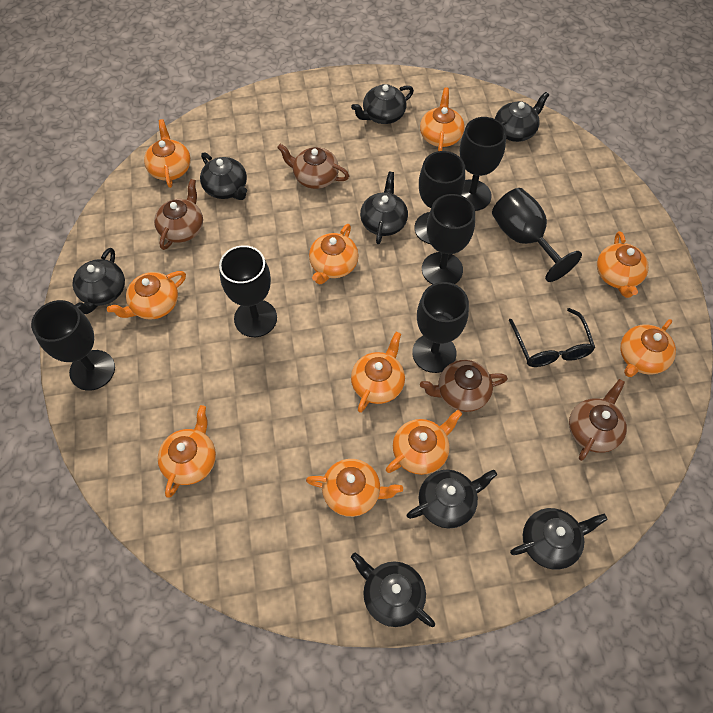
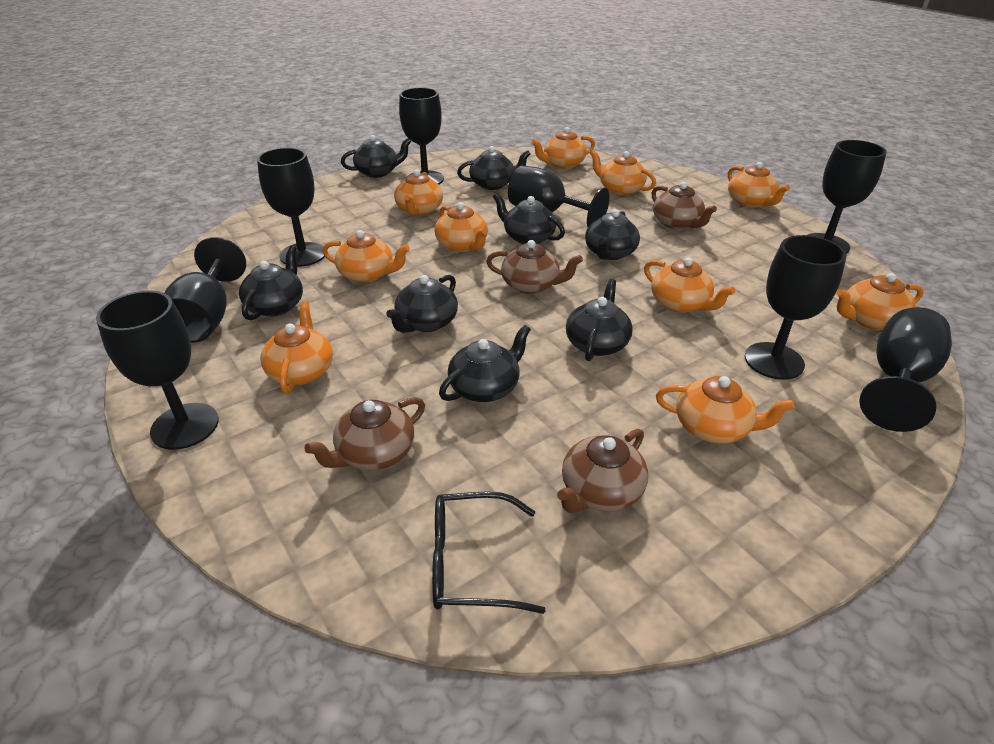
black goblet: [31,300,115,391] [219,245,277,337] [412,282,469,373] [414,151,465,244] [422,194,475,284] [460,117,506,211] [492,188,582,282] = 7 -> [96,291,219,450] [164,237,246,343] [257,148,325,267] [399,88,444,185] [508,166,610,227] [745,235,846,380] [808,140,887,254] [859,307,952,432] = 8

